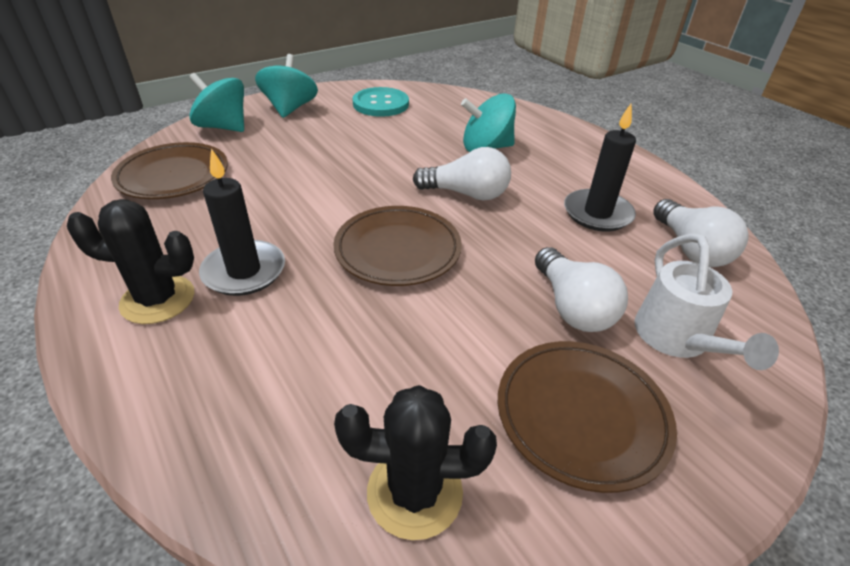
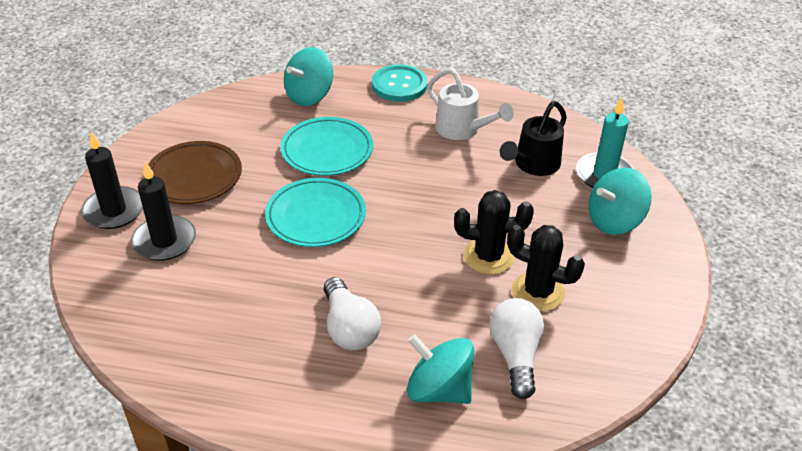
black watering can: none = 0 -> [500,101,567,176] = 1
brown plate: [111,142,228,199] [333,206,462,286] [498,341,677,493] = 3 -> [144,141,242,204] = 1
turquoise candle: none = 0 -> [576,98,634,188] = 1
turquoise plate: none = 0 -> [265,178,366,247] [280,117,373,176] = 2
white light bulb: [413,147,511,200] [535,247,628,332] [653,199,749,267] = 3 -> [324,277,381,350] [489,298,544,399] = 2

